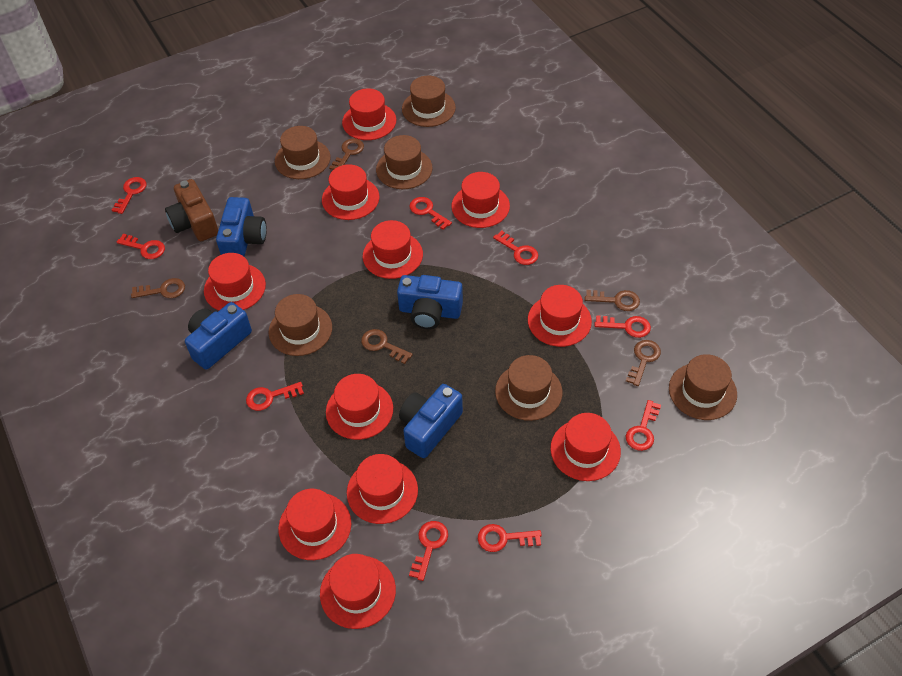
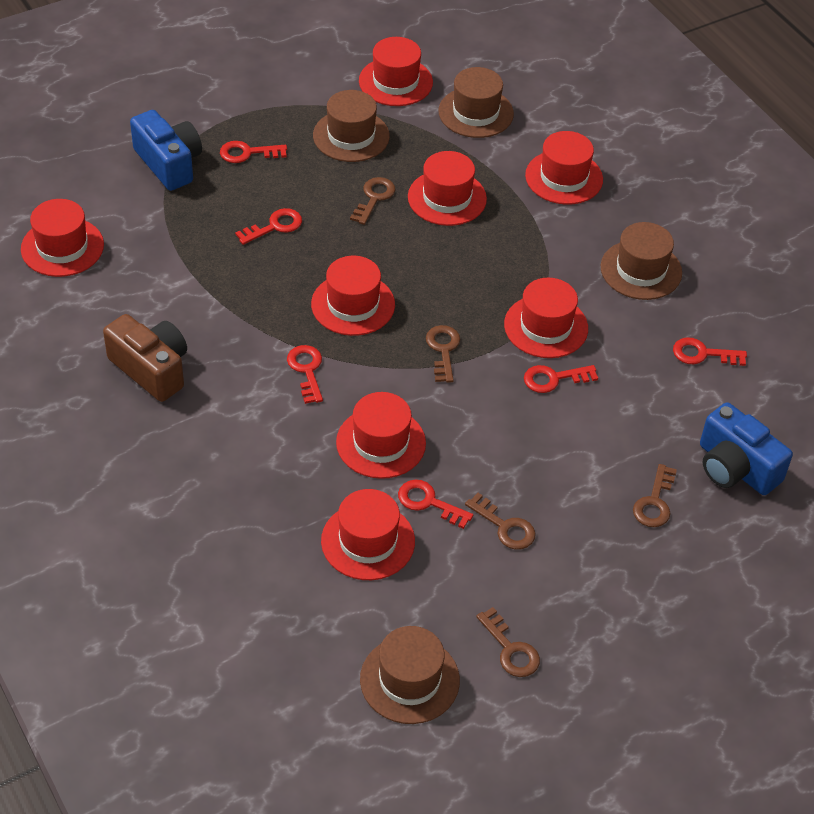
blue camera: [185,302,252,370] [216,197,267,257] [397,275,463,329] [399,384,463,458] = 4 -> [130,110,202,191] [700,402,793,495] = 2
brown hat: [269,294,332,356] [275,126,331,179] [376,135,433,189] [402,76,456,127] [495,355,562,421] [669,354,737,420] = 6 -> [313,90,390,162] [360,626,460,724] [438,67,514,138] [601,222,682,300] = 4
red hat: [204,253,266,310] [278,489,351,560] [320,554,396,629] [322,164,380,220] [326,374,393,440] [342,88,396,140] [347,454,418,524] [363,220,423,279] [452,172,510,228] [528,285,592,347] [550,413,621,481] = 11 -> [21,199,104,277] [311,256,395,336] [321,489,415,580] [336,392,426,479] [359,37,433,106] [408,151,487,226] [504,278,588,358] [525,131,603,205] = 8
red key: [112,177,147,214] [117,234,165,259] [246,382,304,411] [409,521,448,581] [410,197,452,230] [478,524,542,552] [493,231,538,265] [595,315,651,338] [626,400,661,451] = 9 -> [220,141,287,163] [235,208,302,245] [287,345,323,404] [398,480,473,529] [524,365,598,393] [673,337,747,366] = 6

